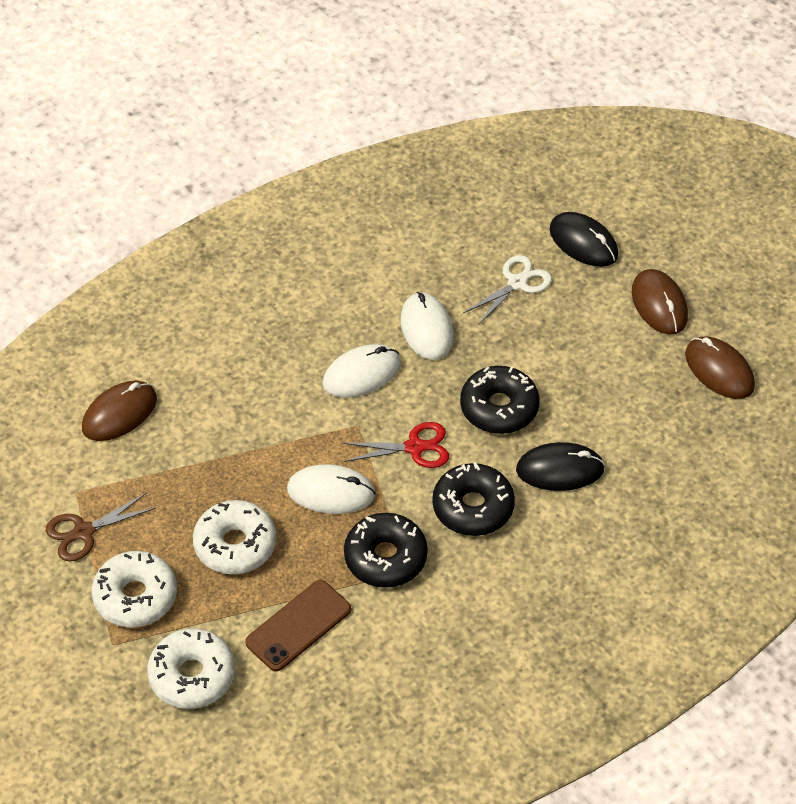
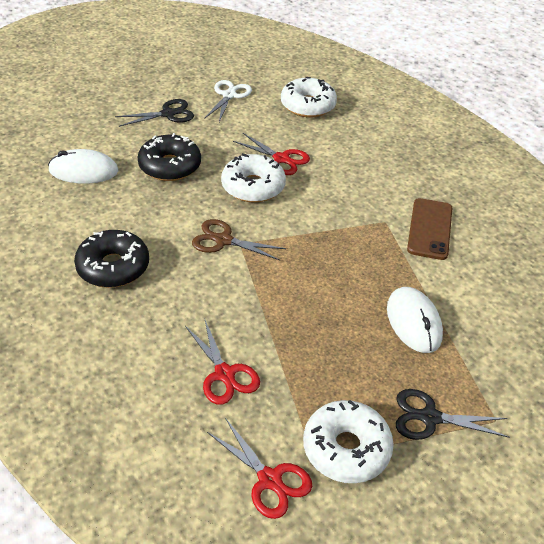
black donut: [344,513,428,588] [432,462,515,536] [460,366,539,434] = 3 -> [74,230,149,288] [137,133,201,181] = 2
black mouse: [516,442,605,491] [549,212,618,267] = 2 -> none = 0
black scissors: none = 0 -> [115,99,194,127] [396,389,510,440] = 2
brown mouse: [82,381,157,441] [632,269,688,335] [685,336,755,399] = 3 -> none = 0
red scissors: [342,422,449,468] = 1 -> [185,318,260,405] [207,418,312,519] [233,133,310,175] = 3
white mouse: [287,464,376,514] [322,344,401,398] [401,292,454,360] = 3 -> [48,149,118,184] [387,287,443,353] = 2

